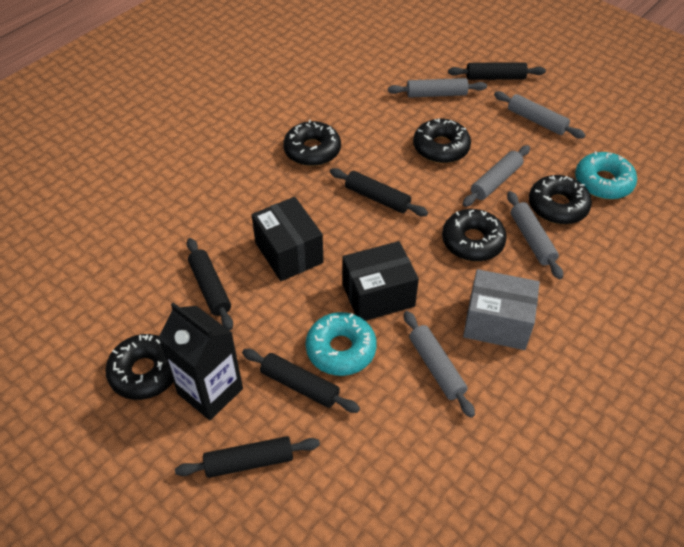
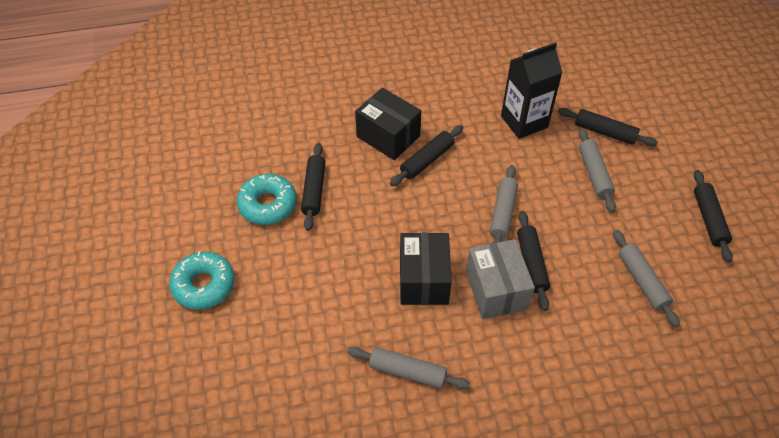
black donut: [105,334,173,400] [283,120,341,166] [413,119,471,163] [442,209,507,261] [529,175,592,225] = 5 -> none = 0
grey rolling pin: [388,78,487,98] [404,311,475,418] [463,145,530,207] [494,91,585,139] [507,191,563,279] = 5 -> [347,347,470,389] [490,165,518,243] [578,128,616,212] [613,230,680,327] = 4

